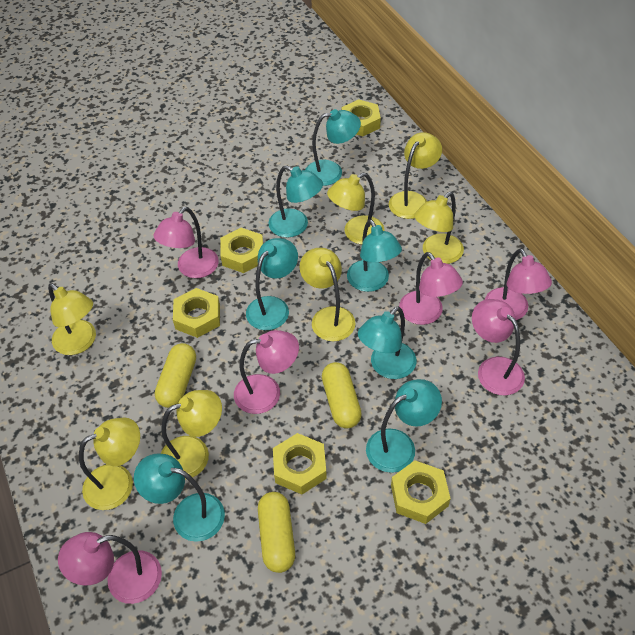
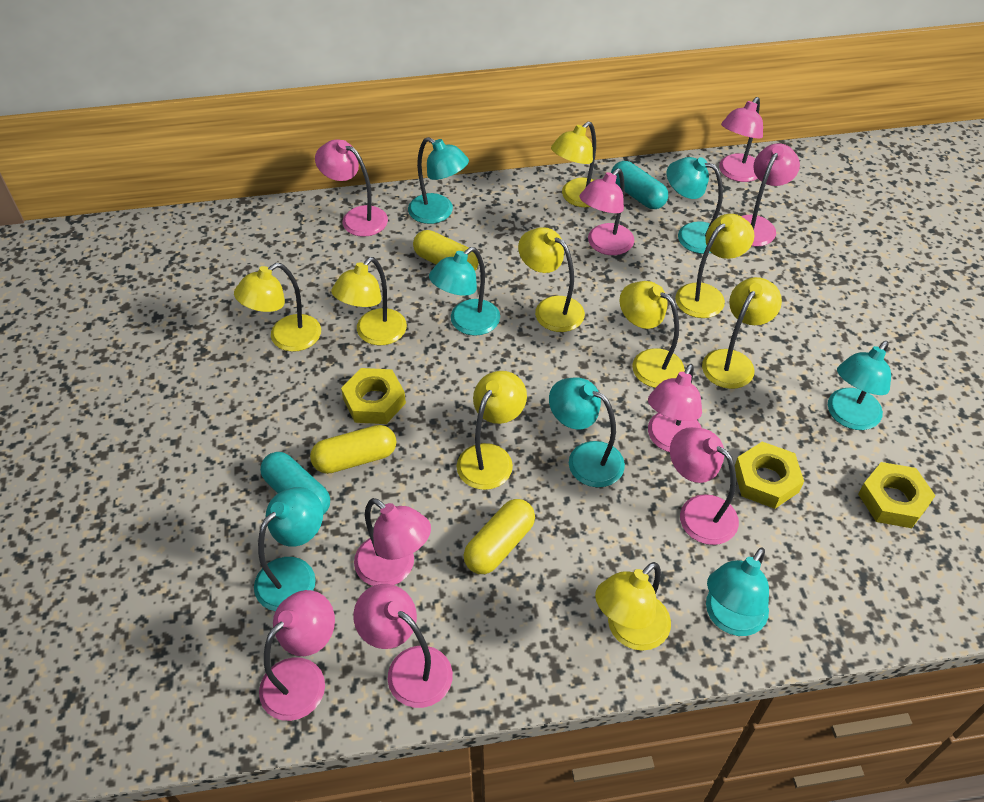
pink lamp: [58,532,162,604] [153,207,219,278] [234,330,299,414] [399,252,463,325] [472,299,525,395] [485,248,552,320] = 6 -> [259,590,335,721] [315,139,388,237] [353,584,453,708] [354,498,431,586] [579,168,634,255] [648,364,702,452] [670,427,739,545] [719,97,763,182] [741,143,800,247] = 9
turquoise capsule: none = 0 -> [260,452,330,515] [611,161,668,209] = 2
yellow lamp: [48,283,96,355] [79,417,140,510] [161,390,222,480] [300,248,356,341] [327,173,385,245] [389,132,442,219] [414,192,464,264] = 7 -> [234,263,321,352] [331,257,407,346] [457,371,527,490] [518,227,585,332] [551,122,596,207] [595,562,671,651] [619,281,685,388] [675,214,755,318] [702,277,782,389] = 9
yellow nut: [173,288,220,338] [220,228,263,273] [273,433,327,494] [342,99,381,136] [391,460,451,524] = 5 -> [341,368,406,424] [735,442,804,509] [858,462,936,528] = 3

